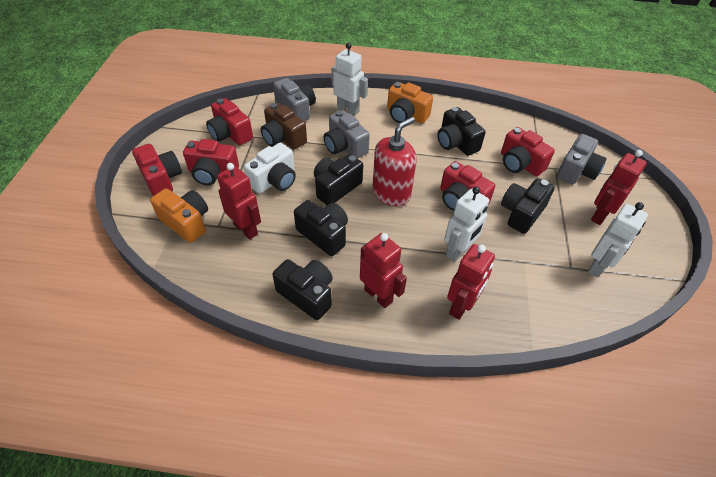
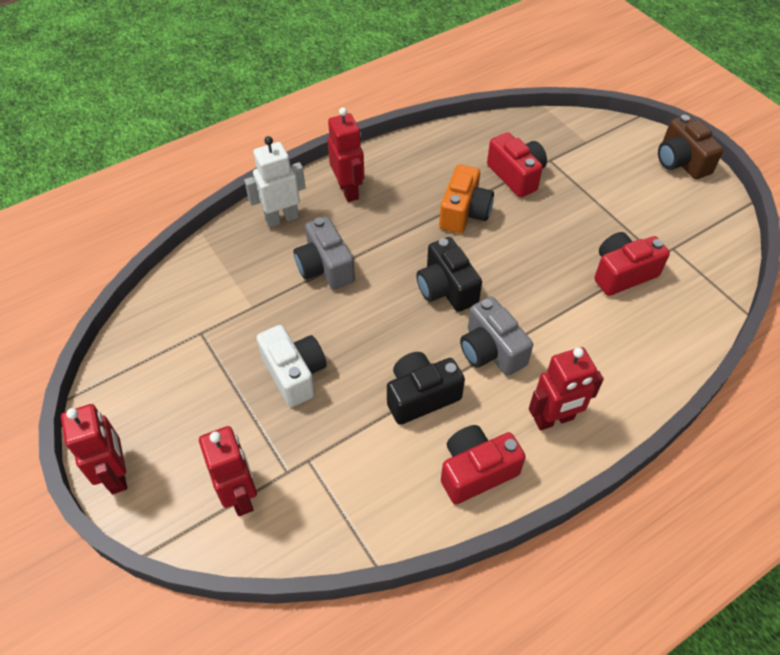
black camera: [272,259,333,320] [294,200,348,256] [314,154,363,205] [437,107,486,156] [501,178,555,234] = 5 -> [387,352,465,425] [416,237,482,312] = 2
grey camera: [273,78,316,121] [324,110,370,158] [557,134,607,185] = 3 -> [293,216,355,290] [460,297,533,376] = 2
orange camera: [150,188,208,243] [387,82,433,123] = 2 -> [439,164,494,233] = 1
red camera: [132,144,182,196] [183,139,239,185] [206,98,253,145] [440,161,495,211] [501,127,555,176] = 5 -> [441,425,526,504] [487,132,547,198] [594,232,670,296] = 3
red soap dispenser: [372,117,417,206] = 1 -> none = 0
white robot: [331,43,368,116] [444,187,489,262] [588,202,648,278] = 3 -> [244,136,306,227] = 1

